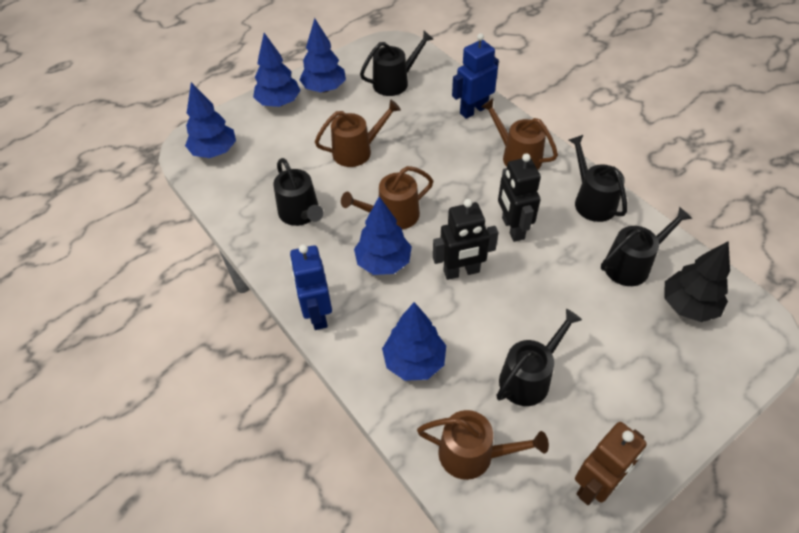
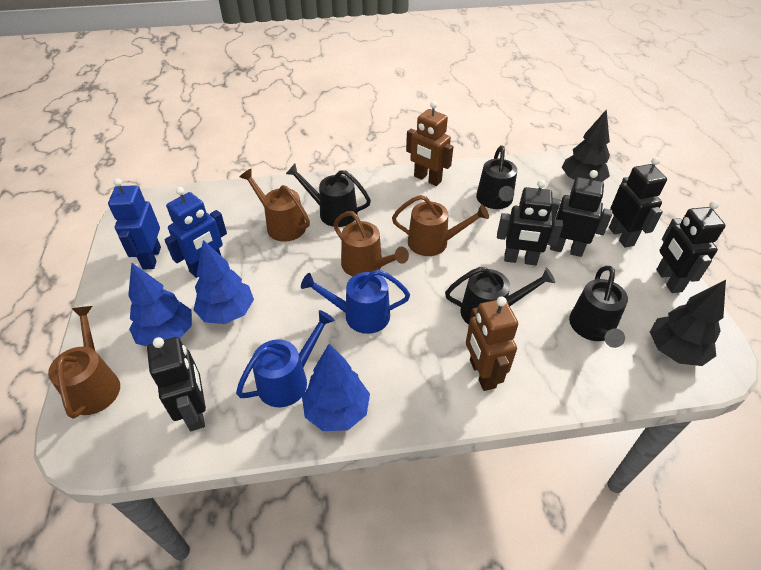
black robot: [433,199,498,280] [498,153,541,242] = 2 -> [147,337,206,431] [497,180,563,265] [550,170,612,257] [609,157,667,248] [656,201,726,293] = 5
black tree: [664,241,730,322] = 1 -> [562,109,610,182] [650,280,726,366] = 2
black watering can: [273,158,323,226] [360,31,433,96] [497,309,582,406] [569,135,627,222] [601,207,692,286] = 5 -> [286,164,371,227] [445,267,555,325] [476,145,517,209] [569,266,628,348] = 4
blue tree: [185,82,236,158] [253,33,301,107] [299,18,346,92] [354,196,412,275] [382,302,446,381] = 5 -> [128,263,192,346] [194,240,254,324] [302,344,370,431] = 3
blue watering can: none = 0 -> [236,310,335,407] [301,270,410,334] = 2
brown robot: [575,422,647,505] = 1 -> [406,101,454,186] [466,296,518,391] = 2

